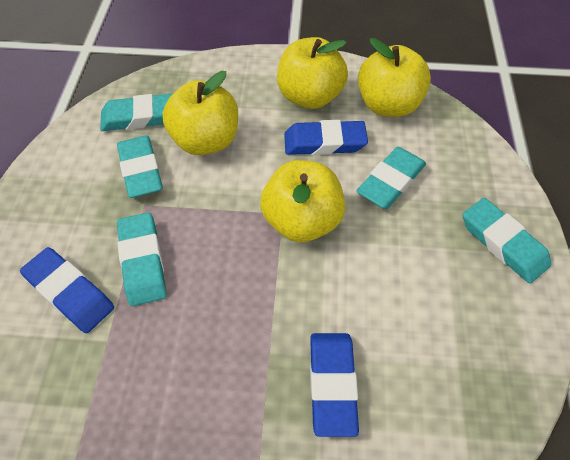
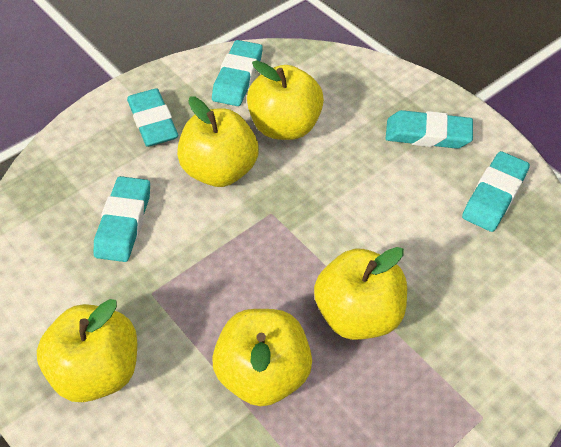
blue eraser: [20,247,114,333] [284,120,368,155] [310,333,359,437] = 3 -> none = 0
yellow apple: [163,71,238,155] [260,160,345,242] [277,37,348,109] [358,38,431,117] = 4 -> [37,299,137,402] [177,96,259,187] [212,309,312,406] [247,60,324,140] [314,247,407,340] = 5

